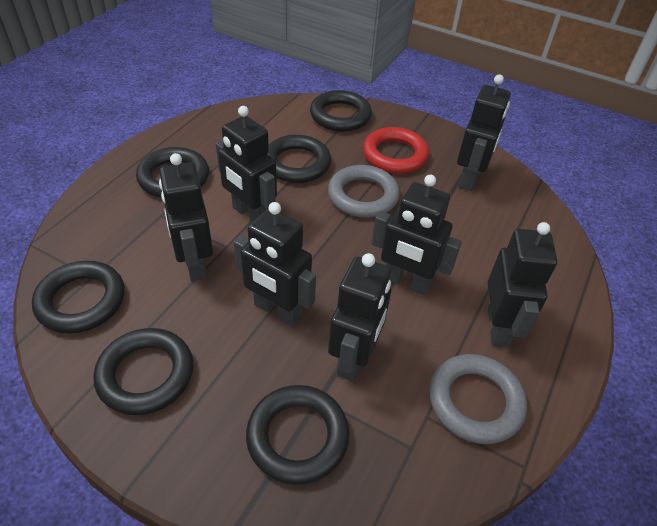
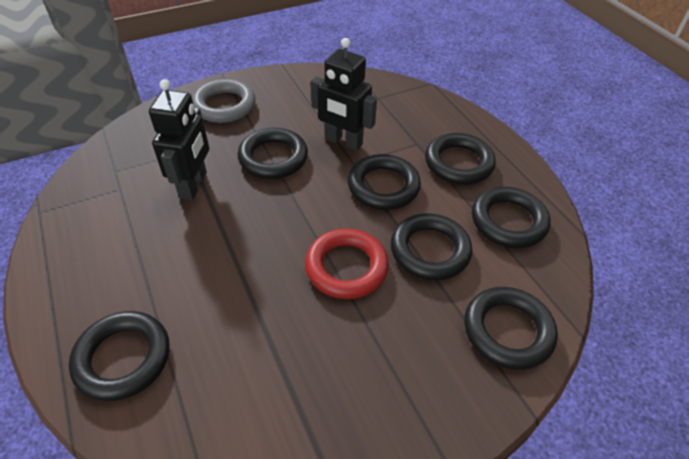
black ring: [32,261,125,334] [94,328,194,415] [136,147,209,198] [246,385,349,485] [267,135,331,183] [310,90,372,132] = 6 -> [69,311,170,401] [238,128,308,179] [348,154,421,210] [391,213,472,281] [425,133,496,185] [464,287,558,370] [472,187,551,248] = 7
black robot: [159,153,213,281] [216,106,277,223] [233,202,316,327] [328,253,391,381] [372,175,462,295] [457,74,511,191] [488,222,557,348] = 7 -> [149,79,209,200] [311,38,377,151] = 2
grey ring: [328,165,400,217] [429,354,527,444] = 2 -> [192,79,256,123] = 1

